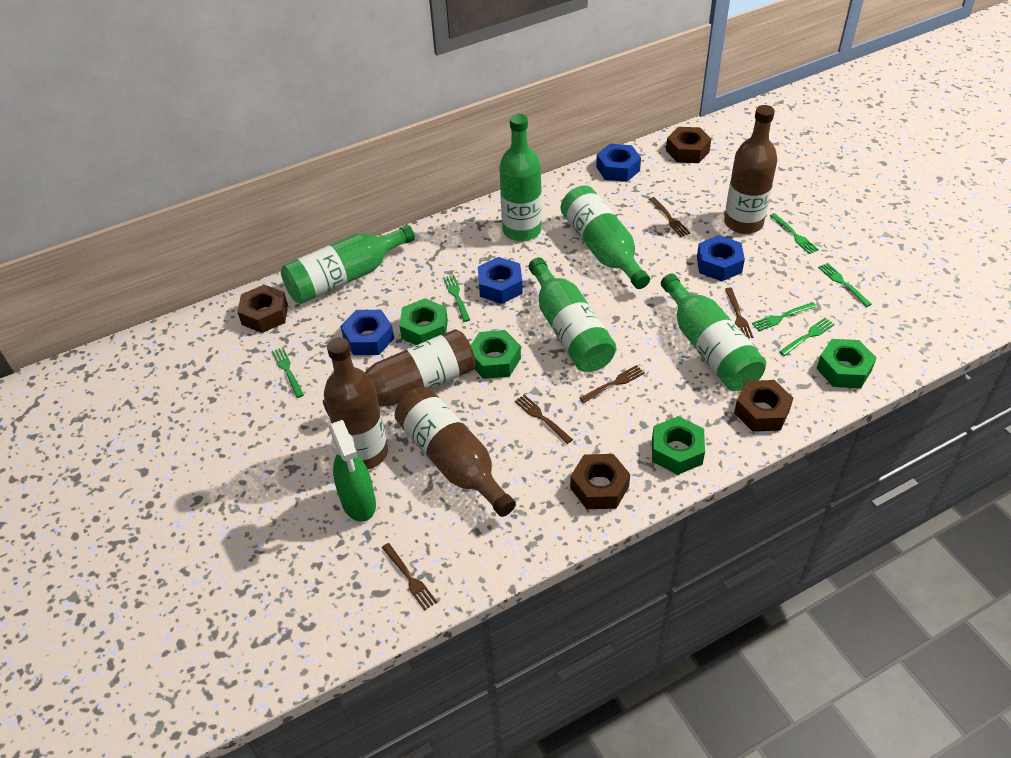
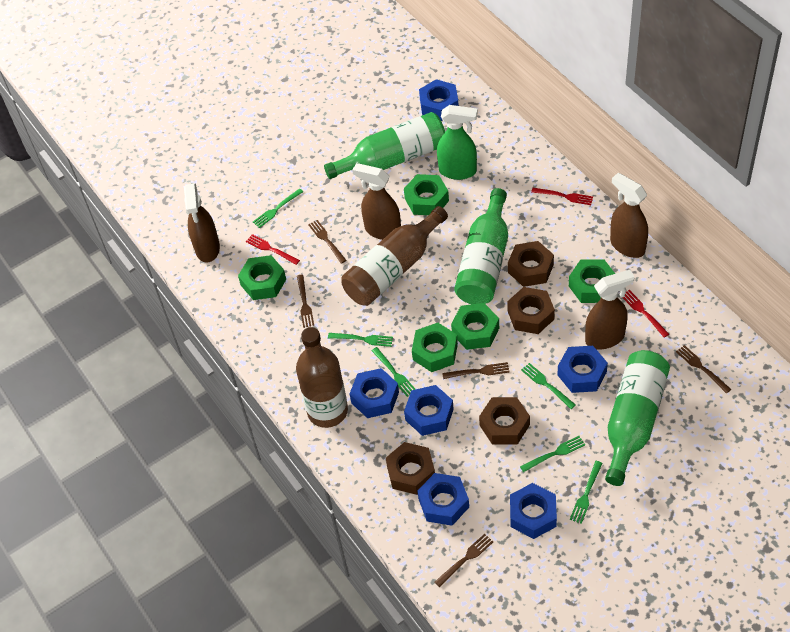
blue nut: [340,310,394,355] [478,257,523,304] [596,144,641,182] [697,235,745,281] = 4 -> [350,368,399,418] [404,385,454,436] [417,473,469,526] [419,79,459,121] [510,483,557,539] [558,346,608,393] = 6
brown bottle: [323,329,475,416] [324,337,388,469] [394,387,516,517] [724,105,778,234] = 4 -> [296,327,348,428] [341,206,448,306] = 2
brown spray bottle: none = 0 -> [184,183,220,263] [352,163,401,240] [585,269,635,350] [610,173,648,258] = 4
green bottle: [281,225,415,304] [499,114,542,241] [529,257,616,372] [561,185,650,289] [661,274,766,391] = 5 -> [324,112,445,179] [454,188,508,304] [605,350,670,486] = 3
green nut: [399,298,448,345] [471,330,521,379] [652,416,705,475] [816,339,876,388] = 4 -> [238,255,286,300] [404,174,449,215] [412,323,458,372] [451,303,499,350] [569,259,615,303] = 5
red fork: none = 0 -> [246,234,300,265] [531,188,593,205] [622,290,669,338] = 3

